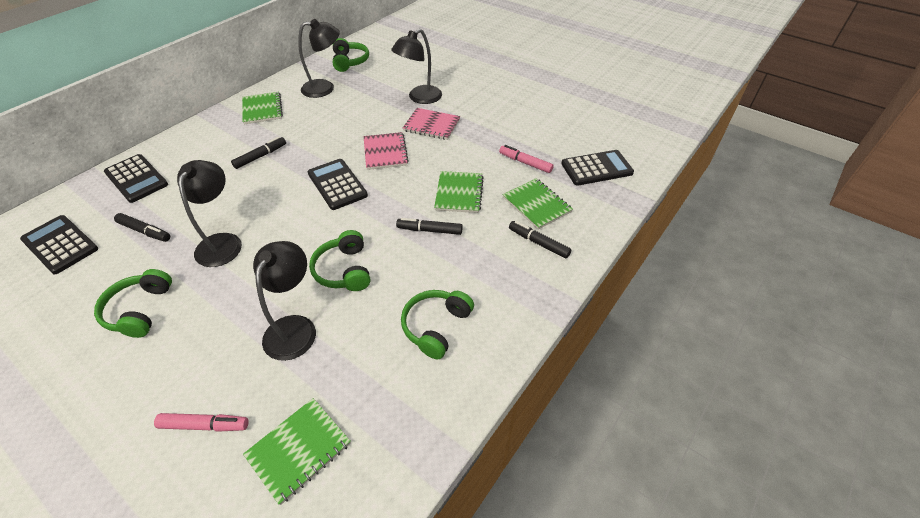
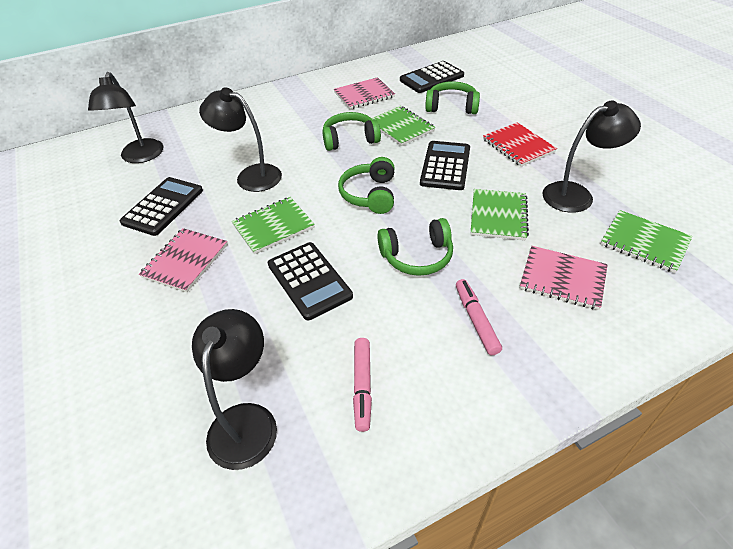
black marker: [114,213,170,242] [231,137,286,169] [396,218,463,235] [509,221,572,259] = 4 -> none = 0
pink notebook: [364,132,409,170] [403,108,460,140] = 2 -> [139,228,228,293] [334,77,395,109] [520,246,608,310] = 3
red notebook: none = 0 -> [483,122,557,166] = 1

